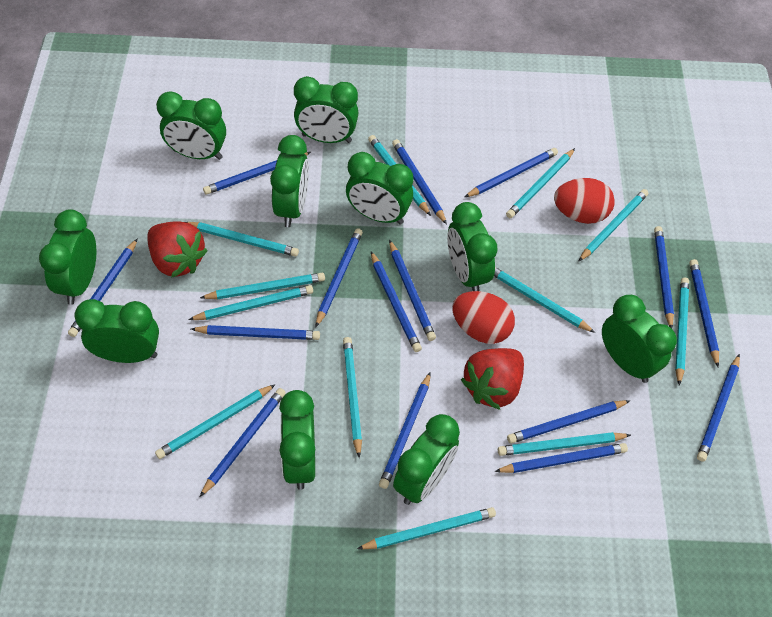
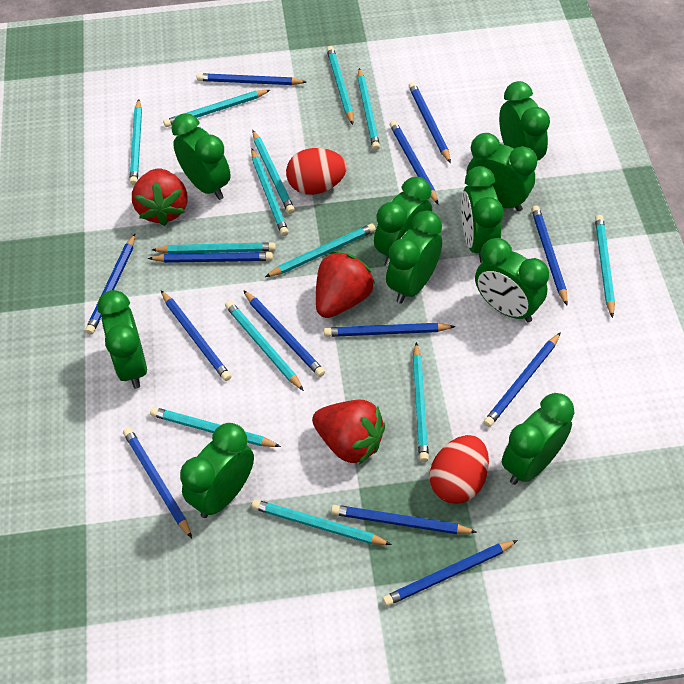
blue pencil: [68,238,138,337] [191,325,320,340] [200,388,286,497] [203,152,311,195] [315,228,363,328] [371,251,422,352] [379,372,431,489] [389,240,436,341] [392,139,447,225] [465,148,558,197] [494,443,628,473] [507,400,630,444] [654,226,674,328] [689,259,719,367] [697,354,740,462] = 15 -> [85,234,135,335] [123,427,192,538] [148,252,273,263] [161,291,231,381] [197,73,306,85] [243,290,325,377] [324,323,456,337] [331,505,477,534] [383,540,518,606] [390,121,438,204] [408,82,451,163] [483,332,561,427] [531,205,568,305] = 13
red strawberry: [147,221,208,278] [461,348,524,410] = 2 -> [132,169,187,226] [312,400,385,465] [316,251,375,318] = 3
turquoise pencil: [155,385,275,459] [186,222,299,257] [188,285,313,320] [200,273,325,299] [343,337,362,458] [357,507,496,549] [368,135,431,216] [494,267,595,333] [498,432,631,456] [506,148,575,218] [578,189,648,262] [675,278,689,386] = 12 -> [130,99,142,185] [150,407,281,447] [152,242,276,254] [163,90,270,127] [225,301,304,391] [251,149,289,236] [251,499,392,545] [253,130,295,214] [265,224,376,277] [327,46,353,125] [358,68,380,150] [413,342,429,462] [595,215,615,318] = 13

